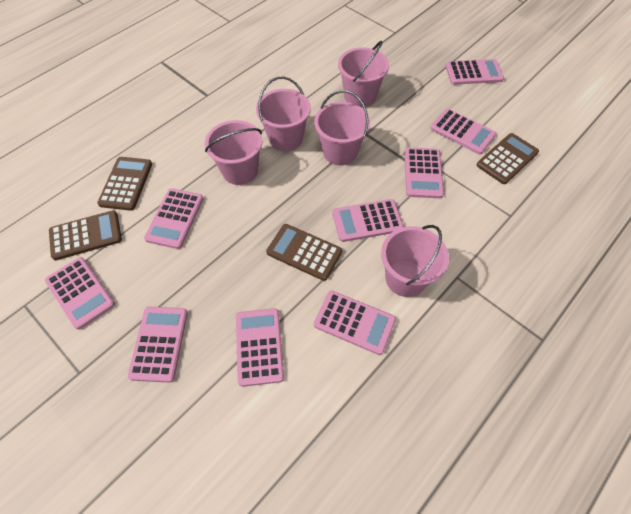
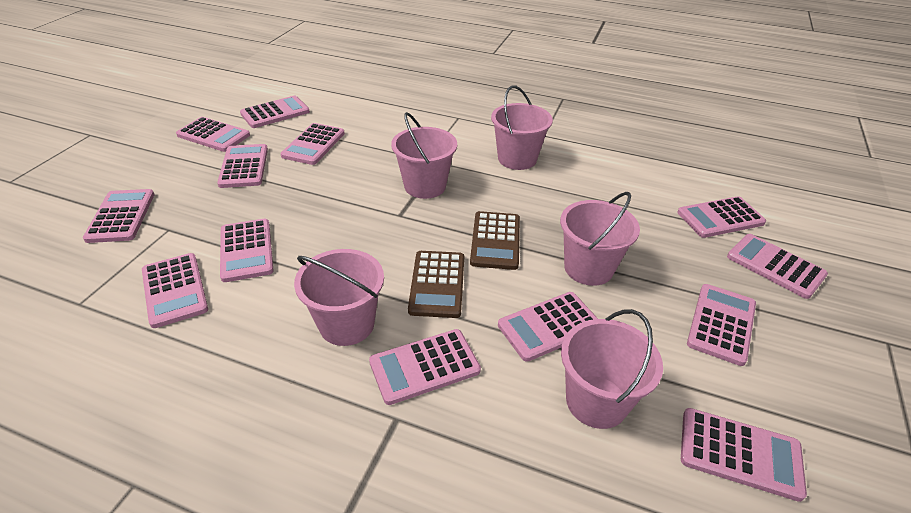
brown calculator: [49,210,122,260] [97,157,152,211] [266,224,342,281] [477,133,539,184] = 4 -> [408,251,464,318] [470,211,520,270] = 2
pink calculator: [45,257,115,330] [128,307,188,383] [144,188,203,249] [236,308,284,387] [314,291,396,355] [332,199,404,242] [404,147,444,198] [430,109,496,154] [445,59,504,85] = 9 -> [83,189,154,243] [142,253,208,328] [176,117,250,152] [217,144,268,188] [220,219,274,282] [240,96,310,128] [280,123,345,165] [369,329,481,405] [498,292,598,362] [677,196,766,238] [681,408,807,502] [687,284,756,366] [727,234,828,299] = 13

